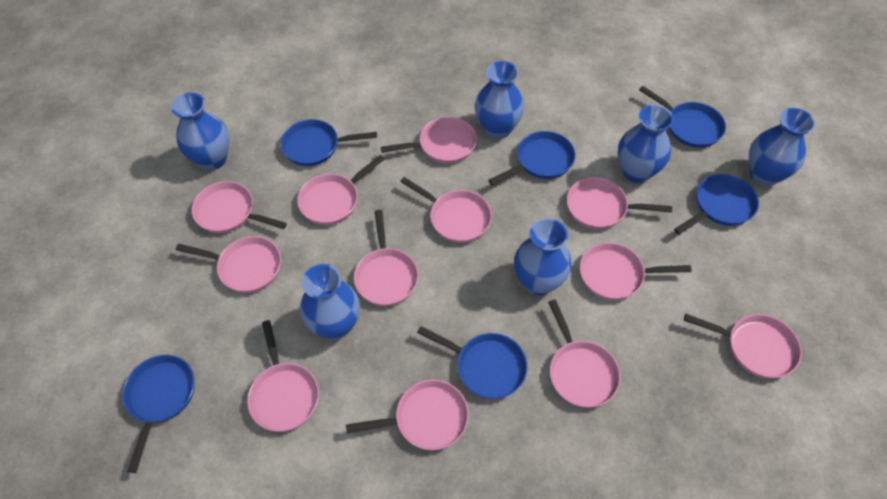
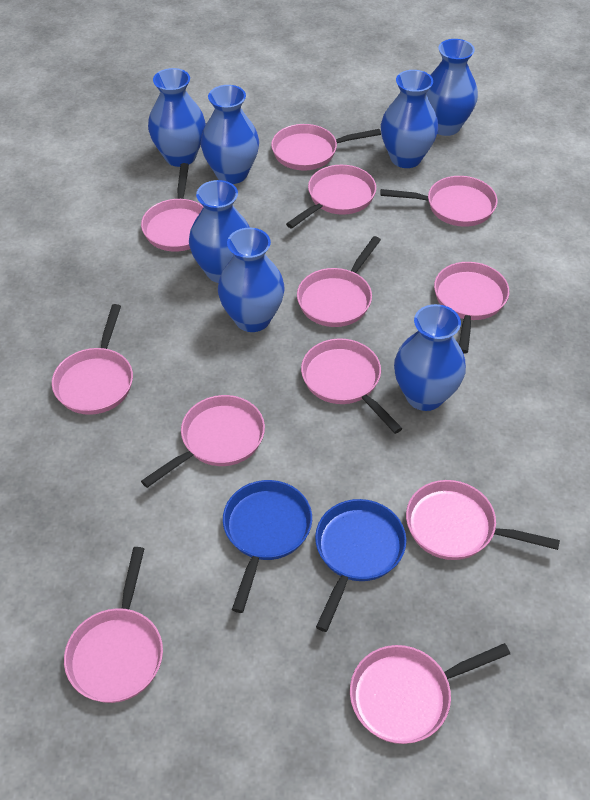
blue pan: [122,355,195,473] [280,119,377,166] [417,326,528,399] [488,131,576,185] [639,86,726,148] [674,174,759,234] = 6 -> [223,480,312,613] [315,499,406,632] = 2
blue vase: [171,93,230,170] [300,264,360,339] [475,61,524,139] [514,218,571,295] [618,105,674,183] [749,108,815,186] = 6 -> [148,68,206,167] [189,180,250,283] [201,85,259,184] [218,228,285,332] [381,70,438,168] [394,304,466,411] [426,39,478,136] = 7

